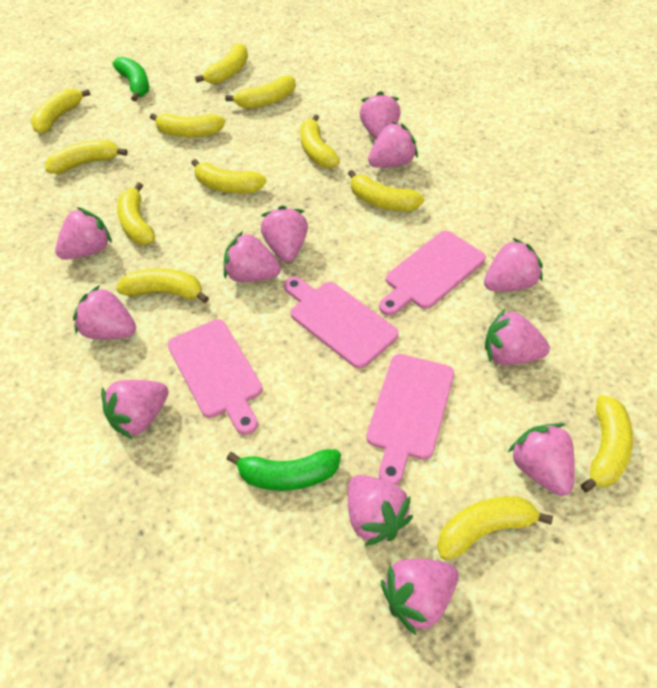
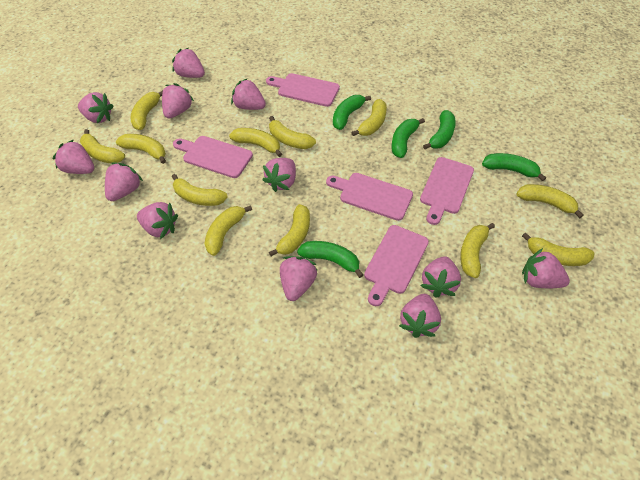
green banana: [113,57,149,101] [227,449,341,491] = 2 -> [297,241,364,278] [333,95,371,130] [392,118,425,158] [423,110,456,149] [482,153,546,181] = 5
pink cutting board: [168,319,263,435] [284,277,399,369] [366,354,454,485] [379,231,486,316] = 4 -> [173,136,253,178] [266,73,340,107] [326,173,413,221] [364,225,429,306] [420,157,474,225] = 5

